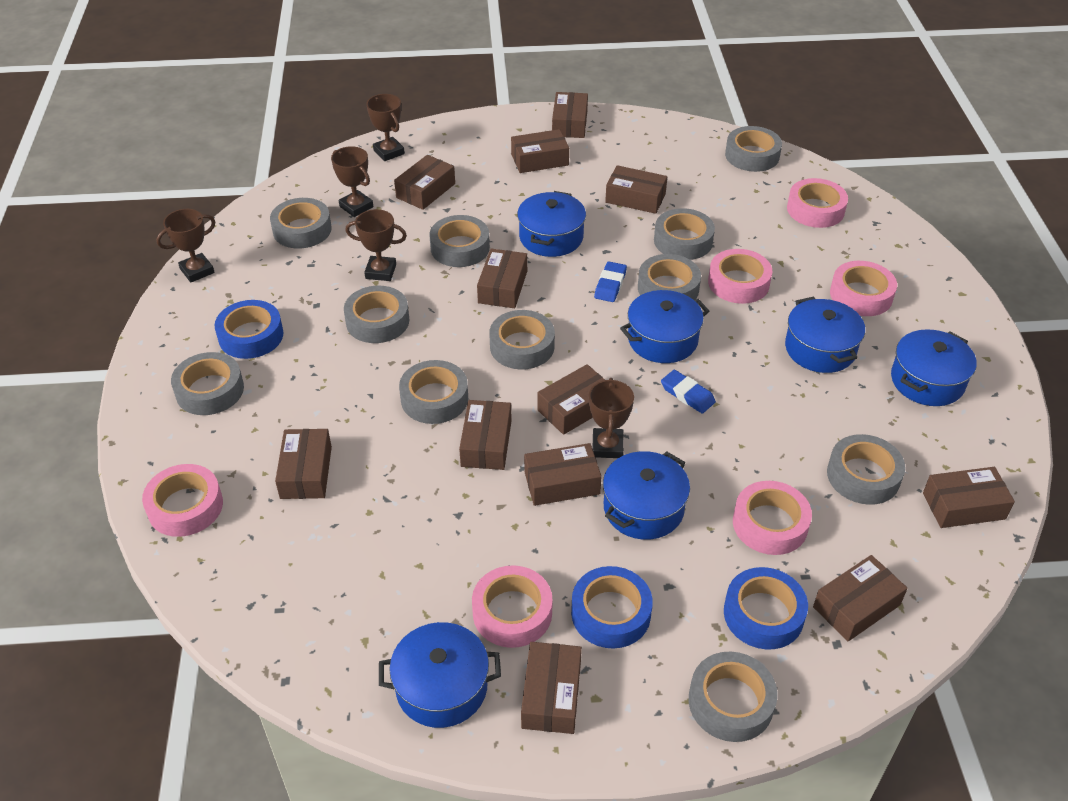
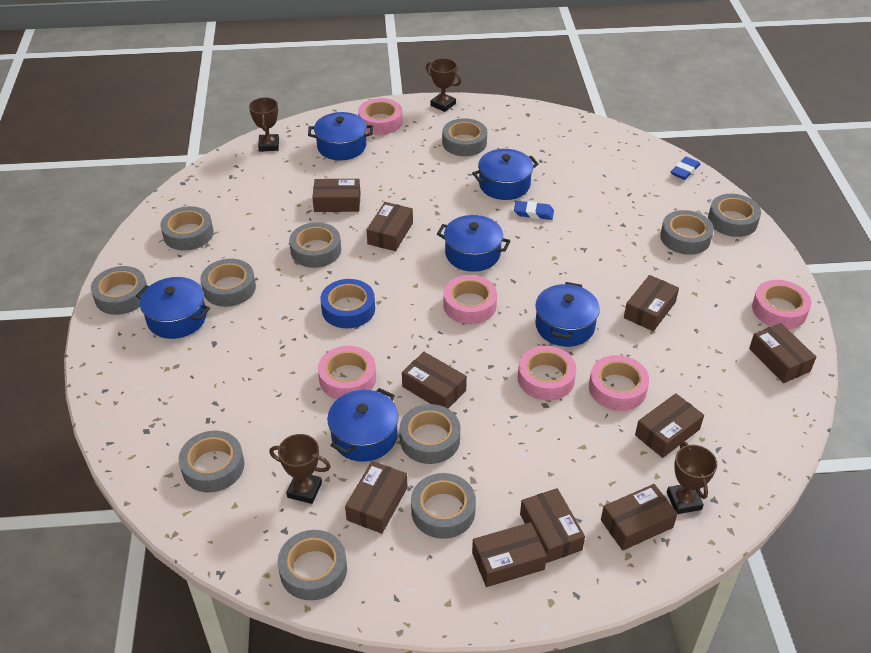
blue tape: [214,300,284,359] [571,566,653,649] [724,567,808,649] = 3 -> [321,279,375,328] = 1
brown box: [275,429,332,499] [394,155,455,210] [459,400,512,470] [477,248,527,308] [511,129,569,173] [521,642,582,734] [524,443,602,506] [537,364,605,435] [552,92,588,138] [605,165,667,214] [813,555,908,642] [923,467,1015,528] = 12 -> [312,179,361,212] [345,461,408,534] [367,202,413,251] [402,352,467,409] [472,522,547,587] [520,488,585,563] [601,484,678,551] [624,275,679,331] [635,393,704,458] [749,323,816,383] = 10
brown trophy: [156,209,216,283] [331,146,373,217] [345,209,407,281] [366,94,405,161] [589,378,634,458] = 5 -> [249,97,279,152] [269,434,331,504] [426,58,461,112] [667,442,717,514] = 4

